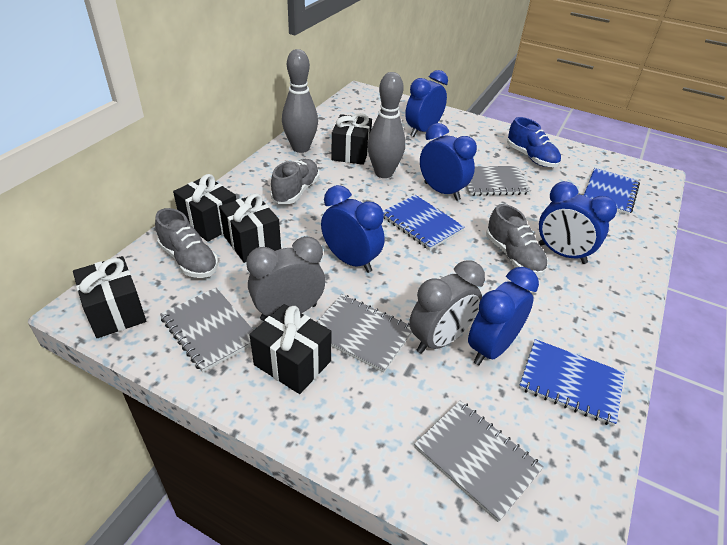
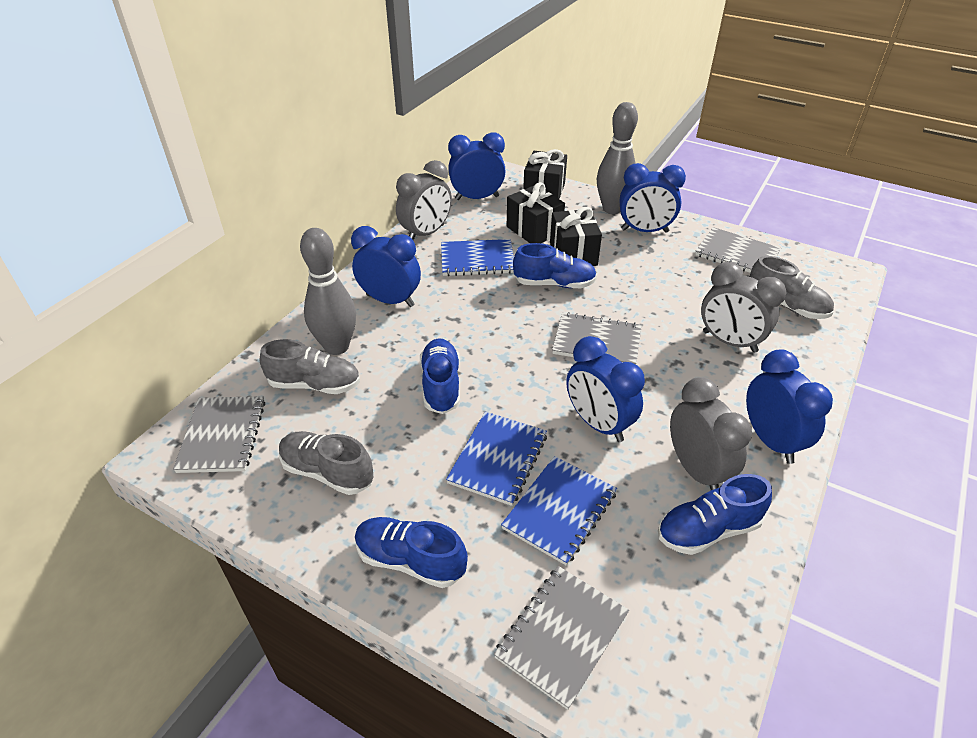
black gift: [73,256,146,338] [173,174,236,242] [219,193,281,263] [250,304,332,394] [331,113,372,165] = 5 -> [507,182,565,243] [523,149,567,199] [550,207,602,266] = 3
blue shoe: [507,117,561,167] = 1 -> [355,517,468,588] [420,338,460,414] [513,243,597,288] [658,474,772,555] = 4
grey clock: [246,236,325,321] [409,261,485,354] = 2 -> [396,160,452,240] [670,377,752,490] [701,262,787,353] = 3

